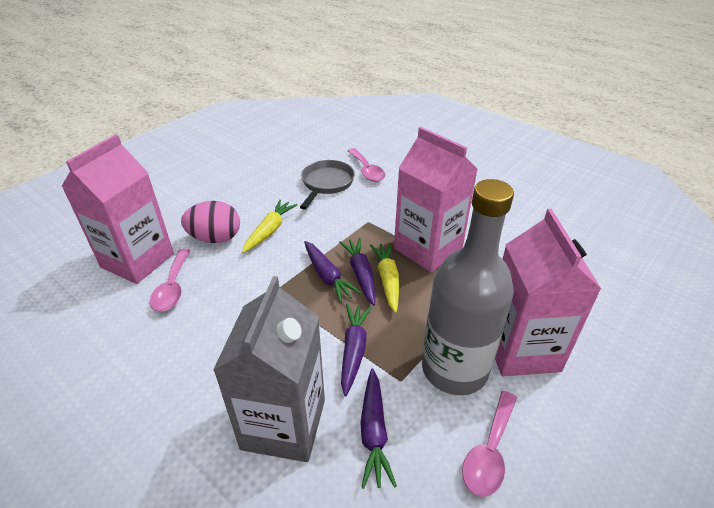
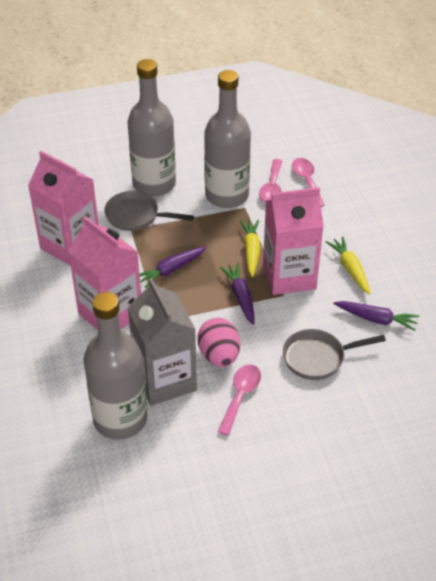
grey bottle: [422,179,514,395] = 1 -> [83,292,147,440] [127,59,176,196] [204,70,251,208] = 3
grey pan: [300,160,355,210] = 1 -> [104,191,194,231] [283,329,386,380] = 2
purple carrot: [304,241,362,303] [339,238,375,306] [341,304,372,396] [360,368,397,489] = 4 -> [139,246,206,288] [220,263,255,325] [334,301,419,331] = 3

